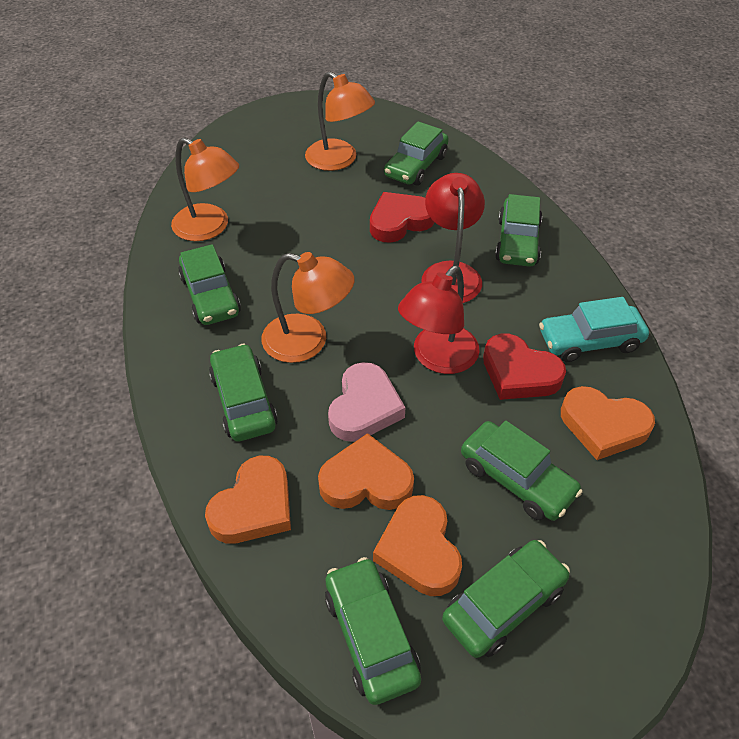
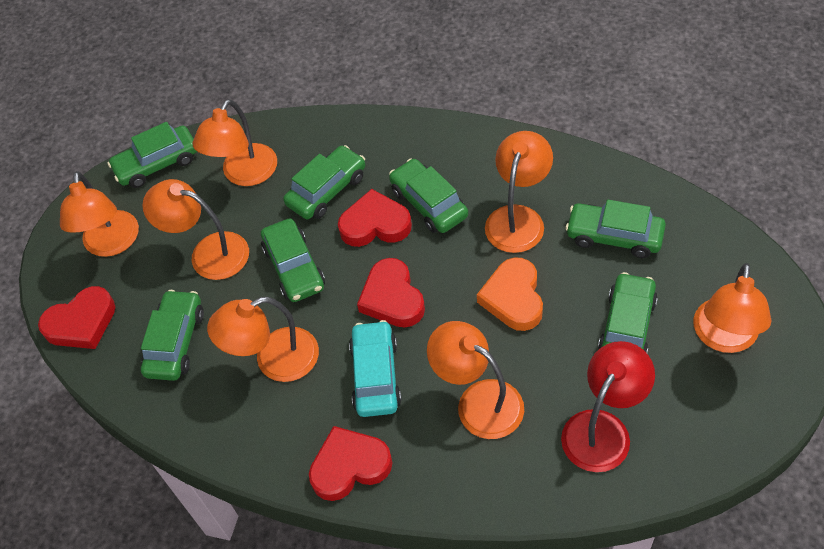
orange heart: [205,456,291,544] [318,433,414,510] [373,495,462,596] [561,386,655,460] = 4 -> [477,258,543,331] = 1
orange lamp: [171,137,239,241] [262,252,355,363] [305,72,375,171] = 3 -> [60,171,139,257] [142,179,249,280] [193,99,277,186] [207,297,319,382] [427,321,524,439] [485,131,553,253] [693,263,771,353] = 7
pink heart: [328,362,406,442] = 1 -> none = 0
red heart: [370,192,435,243] [483,334,566,400] = 2 -> [38,286,115,349] [309,426,392,501] [338,189,412,247] [357,258,425,327] = 4
red lamp: [398,265,480,374] [421,173,485,303] = 2 -> [561,341,655,472] = 1

